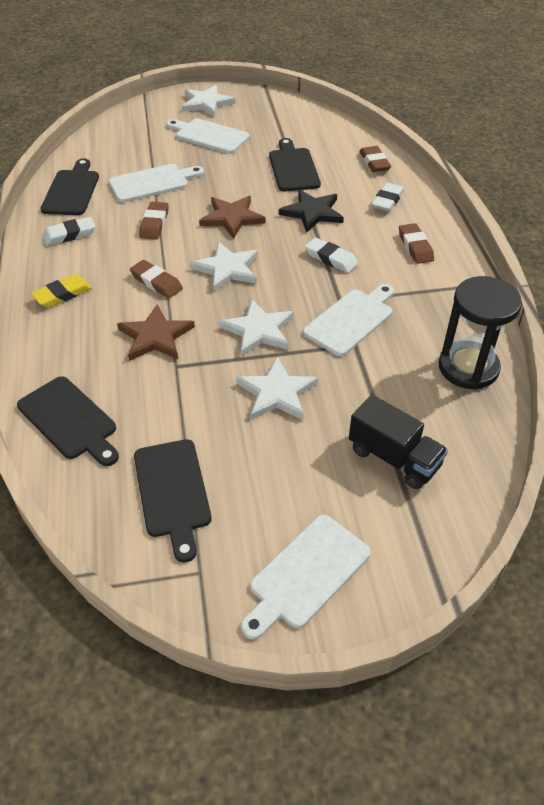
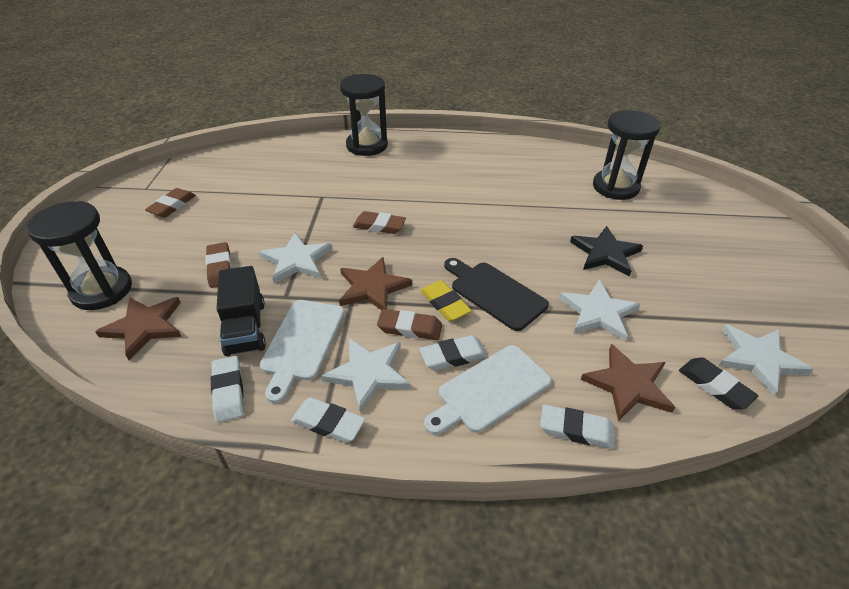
black cutting board: [17,376,119,466] [40,158,99,215] [134,439,212,563] [269,138,321,191] = 4 -> [444,258,549,331] = 1
black eraser: none = 0 -> [679,358,758,409] = 1
black hourglass: [439,276,522,390] = 1 -> [27,201,132,310] [340,74,388,156] [593,110,661,200] = 3
brown star: [117,305,195,361] [199,196,266,239] = 2 -> [95,297,181,360] [339,257,412,310] [581,344,675,421] = 3
white cutting board: [109,164,204,202] [166,119,250,154] [241,515,371,640] [303,284,394,356] = 4 -> [259,300,344,403] [424,345,551,435] = 2
white eraser: [42,217,95,246] [305,237,358,273] [371,183,404,212] = 3 -> [211,356,244,422] [291,397,365,443] [420,335,488,371] [540,405,615,449] = 4

